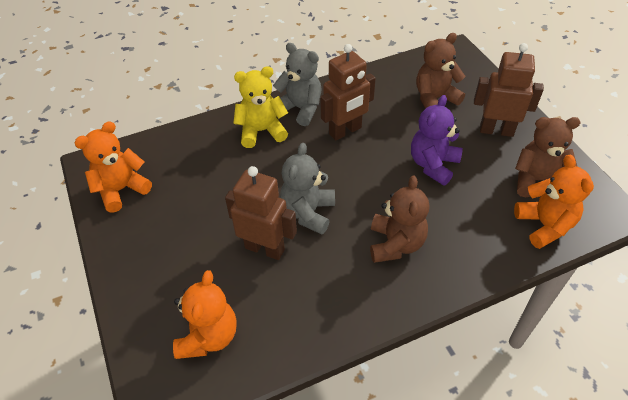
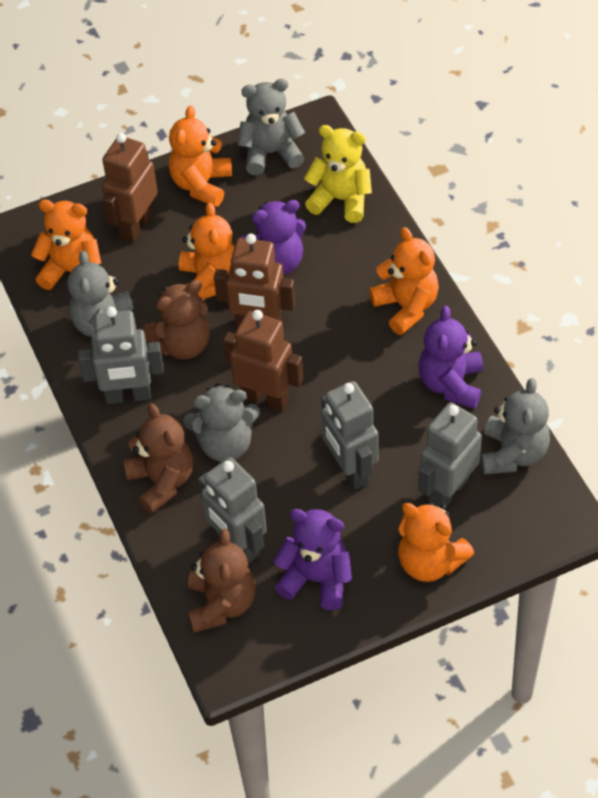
grey robot: none = 0 -> [78,307,164,404] [198,457,267,564] [321,381,379,490] [418,402,482,507] = 4
grey teddy bear: [273,43,321,126] [280,143,335,234] = 2 -> [67,250,134,337] [184,383,260,462] [238,79,305,175] [481,378,550,475] = 4
orange teddy bear: [74,121,152,213] [173,270,237,359] [514,155,594,249] = 3 -> [31,200,101,290] [169,105,232,207] [179,202,235,299] [369,227,439,335] [398,503,475,582] = 5
purple teddy bear: [411,95,463,186] = 1 -> [240,200,306,275] [273,509,352,610] [418,306,483,409] = 3

